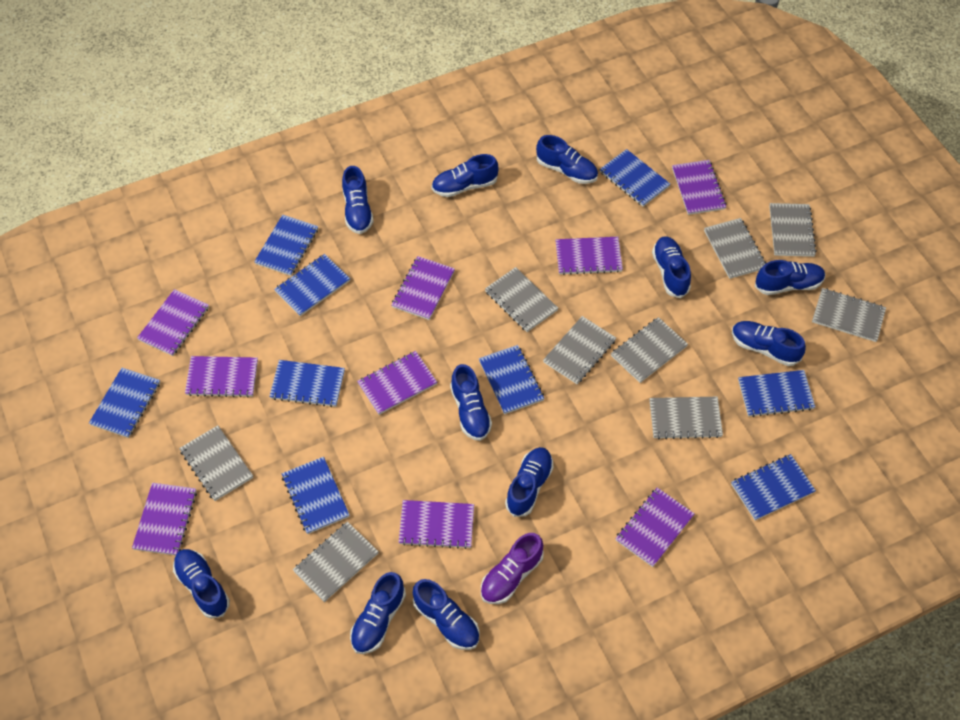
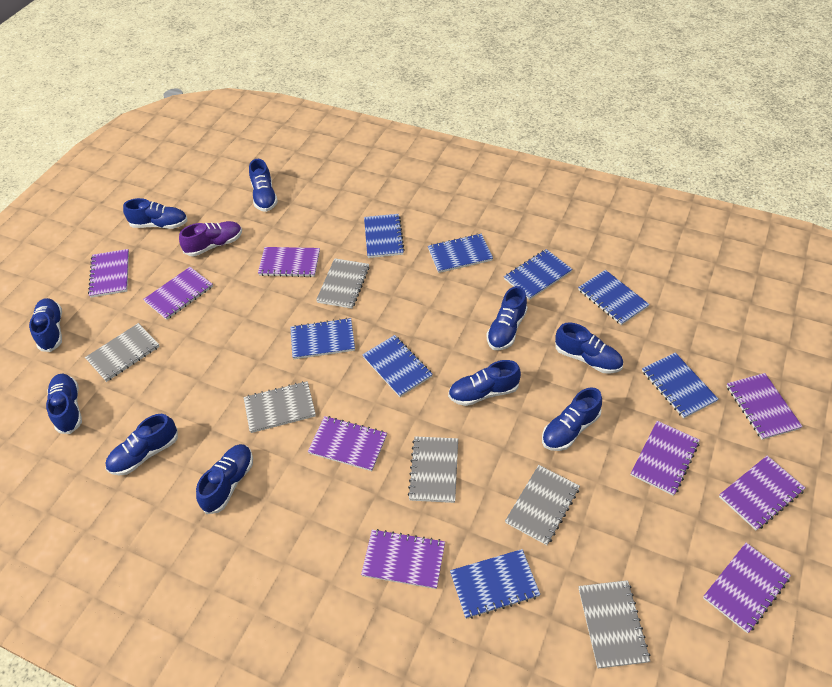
blue notebook: [89,368,160,438] [254,215,318,276] [269,360,345,407] [274,254,350,316] [282,457,350,534] [479,345,544,414] [600,149,670,207] [731,454,816,520] [738,370,815,417] = 9 -> [290,318,355,359] [362,335,433,397] [364,214,405,258] [428,234,493,273] [450,549,540,619] [504,249,573,300] [578,270,650,325] [642,353,719,418] = 8
blue shoe: [173,549,230,619] [342,166,373,234] [350,572,406,654] [413,579,480,650] [432,154,498,197] [450,364,492,441] [505,447,553,517] [536,135,598,184] [652,236,691,298] [732,321,806,366] [755,260,825,295] = 11 -> [29,298,62,352] [46,373,82,434] [105,414,178,476] [123,198,188,229] [196,444,253,514] [249,159,278,212] [448,360,521,406] [487,286,528,350] [542,387,602,451] [555,322,623,374] = 10
grey notebook: [179,425,253,501] [293,521,379,602] [485,267,558,332] [543,316,616,384] [611,317,688,383] [650,397,723,439] [704,218,766,279] [769,203,817,257] [812,288,886,342] = 9 -> [85,323,160,382] [244,381,316,433] [316,258,370,309] [408,436,458,503] [505,465,580,545] [578,580,650,669] = 6

